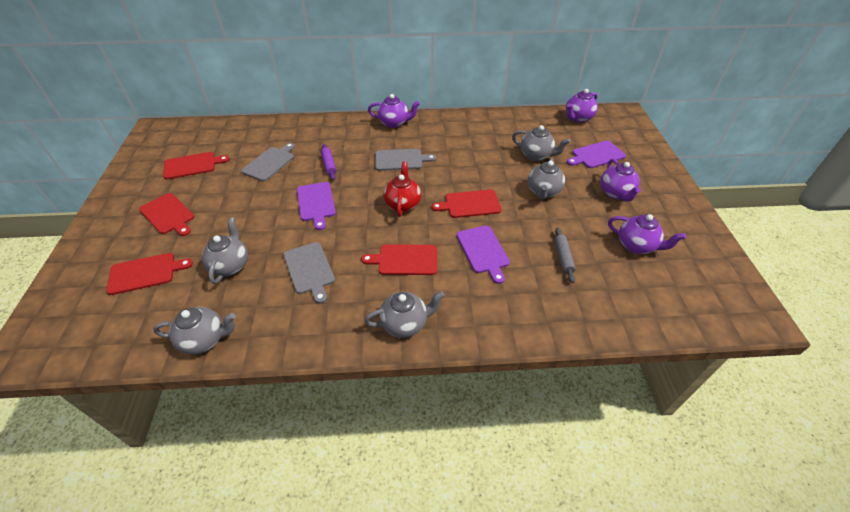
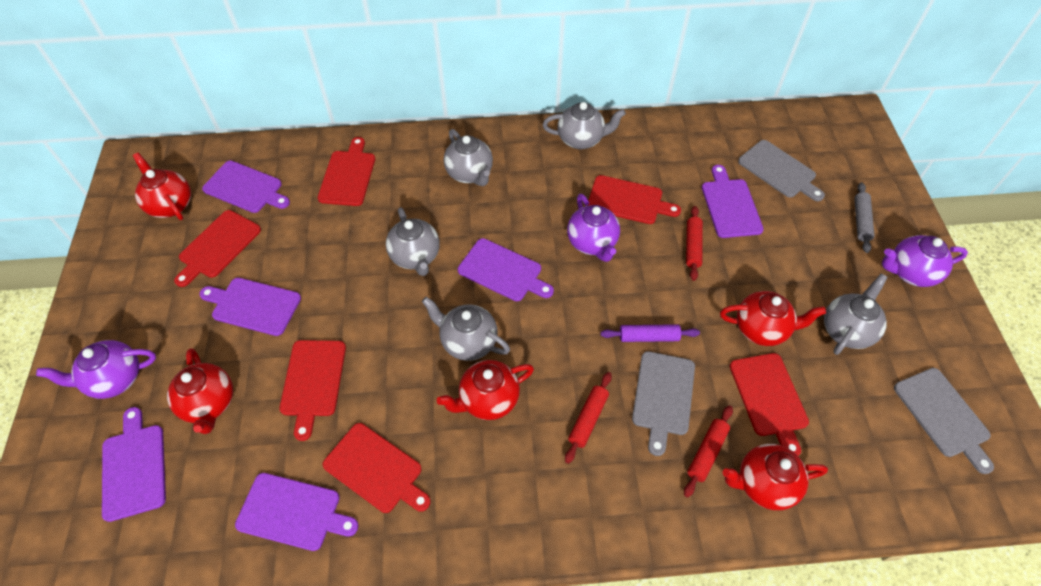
purple cutting board: [297,182,336,230] [457,225,510,284] [567,140,626,168] = 3 -> [102,407,166,522] [199,278,301,336] [202,161,290,213] [235,473,359,551] [458,238,554,301] [702,165,764,238] = 6
purple teapot: [368,94,420,128] [566,89,598,123] [600,159,641,202] [608,214,686,254] = 4 -> [36,340,156,399] [567,194,620,262] [882,235,968,287] = 3
red cutting board: [106,253,193,295] [139,193,194,236] [163,152,230,180] [361,244,437,275] [432,190,502,218] = 5 -> [174,210,261,287] [279,340,346,441] [318,137,375,206] [323,423,431,513] [587,175,681,224] [730,353,809,456] = 6
red rolling pin: none = 0 -> [565,372,612,464] [684,405,733,498] [686,206,703,281] = 3
red teapot: [383,162,421,217] = 1 -> [133,153,191,220] [167,348,233,434] [437,360,534,420] [720,291,826,346] [722,444,828,510] = 5

